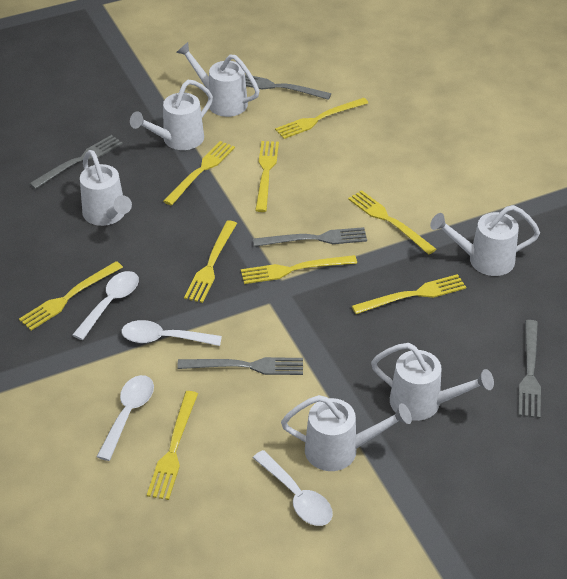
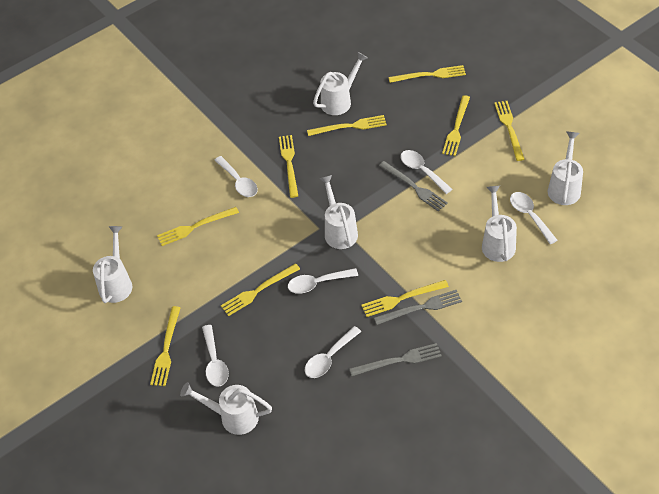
grey fork: [29,135,123,189] [177,357,303,375] [245,74,331,100] [253,227,367,247] [518,320,541,418] = 5 -> [349,343,442,376] [374,290,462,325] [379,161,448,212] = 3
white spoon: [72,271,139,340] [97,375,154,461] [121,320,222,346] [253,450,333,526] = 4 -> [202,325,229,387] [214,156,258,197] [288,268,358,294] [304,326,361,378] [400,150,452,194] [510,192,558,244] = 6

